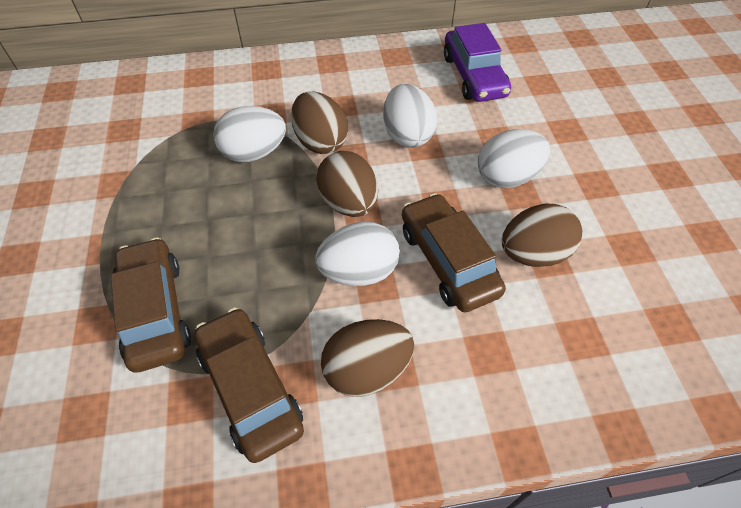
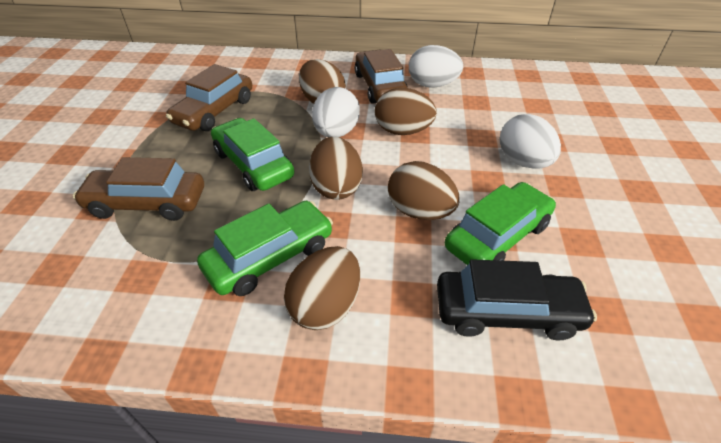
black car: none = 0 -> [437,259,597,341] = 1
brown egg: [291,91,348,154] [316,151,378,217] [321,319,414,397] [502,204,582,267] = 4 -> [284,246,360,330] [299,59,346,104] [309,137,363,200] [375,88,437,135] [388,161,460,220] = 5
green car: none = 0 -> [197,201,333,296] [211,118,294,191] [445,182,556,265] = 3
purple car: [444,23,511,102] = 1 -> none = 0
white egg: [213,106,286,162] [315,222,400,286] [383,84,437,147] [478,129,550,188] = 4 -> [312,87,360,137] [409,45,463,88] [500,114,561,169] = 3

